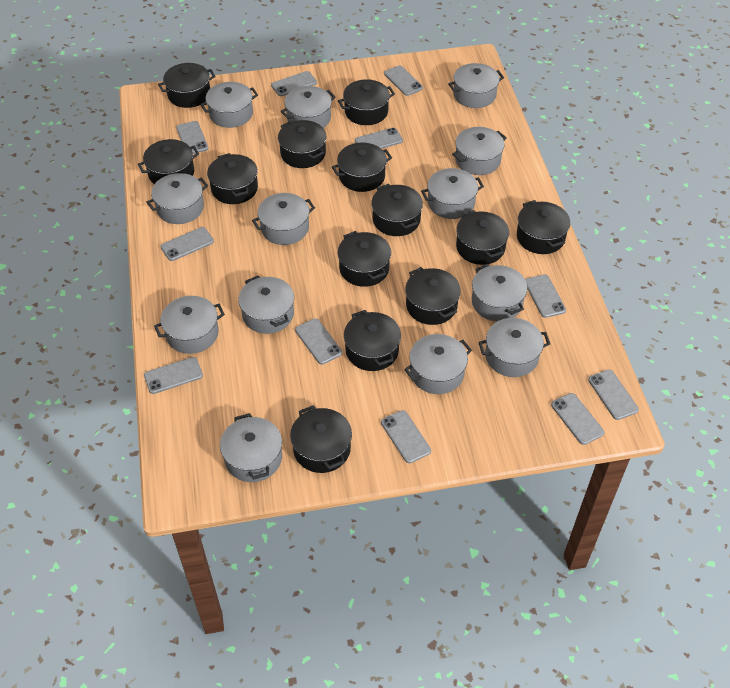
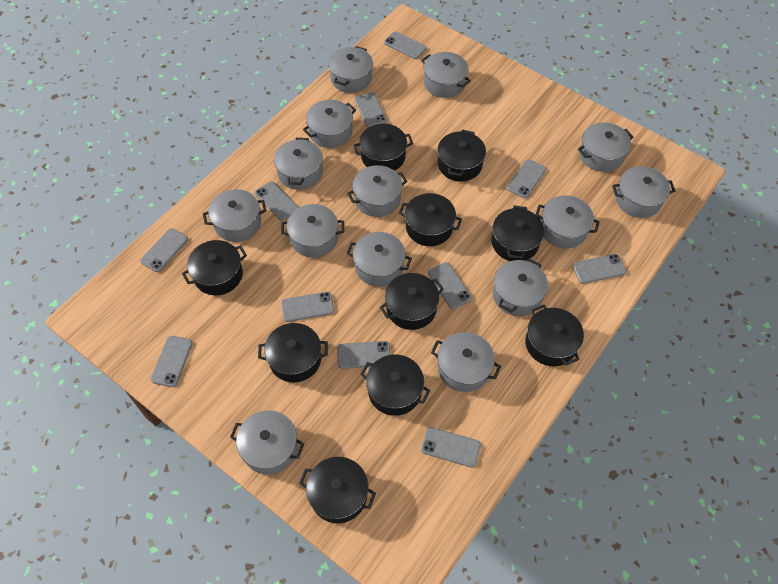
black pot: [138,139,199,184] [158,63,215,108] [207,153,258,204] [278,120,327,168] [290,405,352,473] [332,143,392,192] [338,79,395,125] [338,231,391,287] [344,310,401,371] [371,184,423,236] [405,267,461,325] [456,210,509,265] [517,200,570,254] = 13 -> [182,240,247,295] [258,323,328,382] [299,457,376,523] [353,124,413,171] [360,354,430,416] [380,273,444,330] [399,193,462,246] [438,129,486,181] [491,205,544,261] [525,305,584,366] = 10
grey pot: [146,173,208,224] [154,296,225,354] [200,82,258,128] [220,413,282,482] [238,276,294,334] [252,193,315,245] [281,86,335,128] [404,334,472,394] [421,168,484,219] [448,63,504,108] [452,127,507,175] [472,264,528,321] [478,318,550,377] = 13 -> [203,189,266,242] [230,410,305,475] [274,138,323,190] [281,204,344,258] [303,100,356,148] [328,46,373,93] [346,232,412,287] [347,165,407,217] [421,52,471,98] [431,332,501,392] [493,258,548,316] [536,195,600,249] [578,122,634,172] [612,166,675,218] = 14

